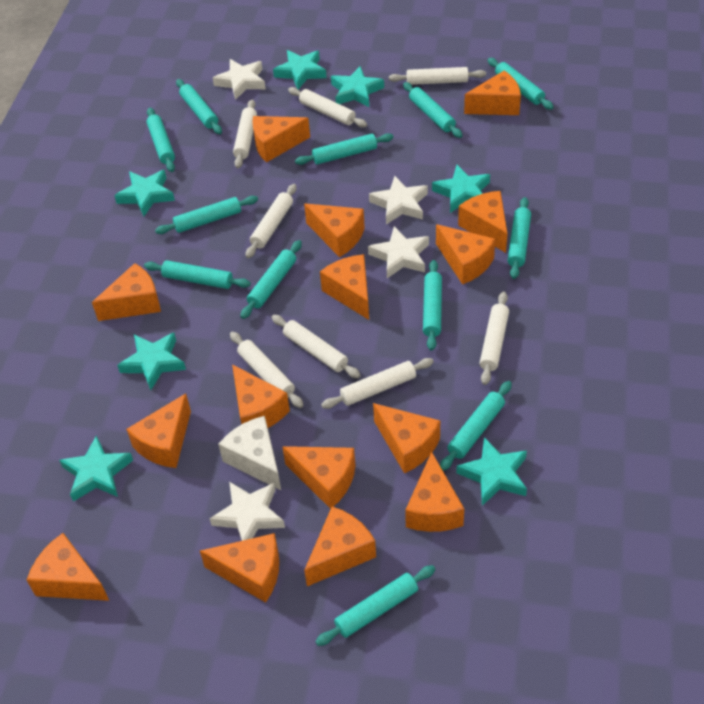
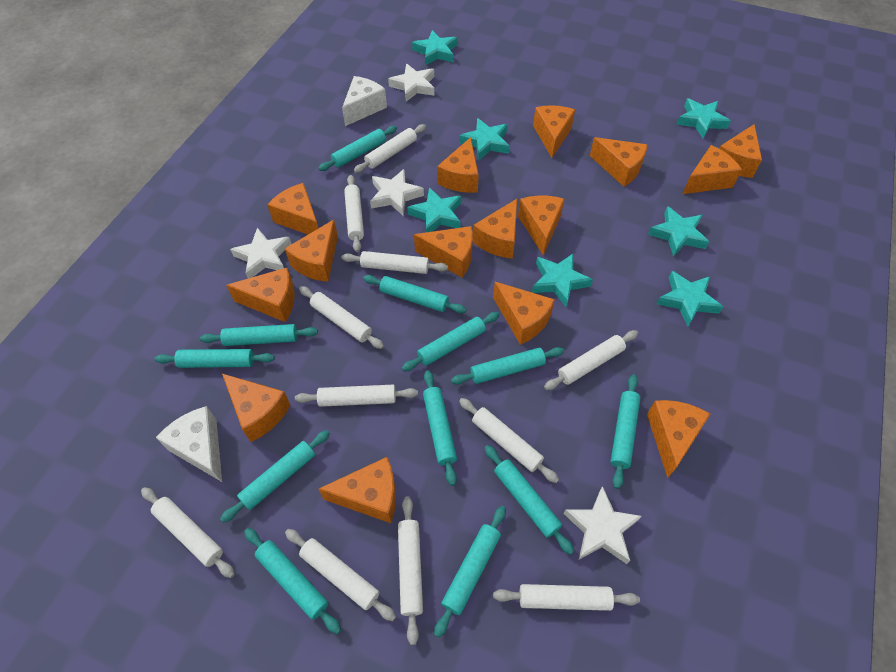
white cheese: [218,416,281,490] = 1 -> [156,406,222,482] [342,76,387,126] = 2
white rolling pin: [230,332,304,408] [233,99,257,168] [246,184,297,258] [271,315,361,379] [288,87,367,128] [321,358,434,409] [389,67,486,85] [480,292,509,385] = 8 -> [141,487,235,578] [285,529,396,621] [295,385,418,407] [299,286,384,349] [341,251,448,274] [344,175,364,252] [354,124,426,173] [398,496,423,645] [459,398,559,483] [493,584,640,611] [544,330,638,390] = 11

